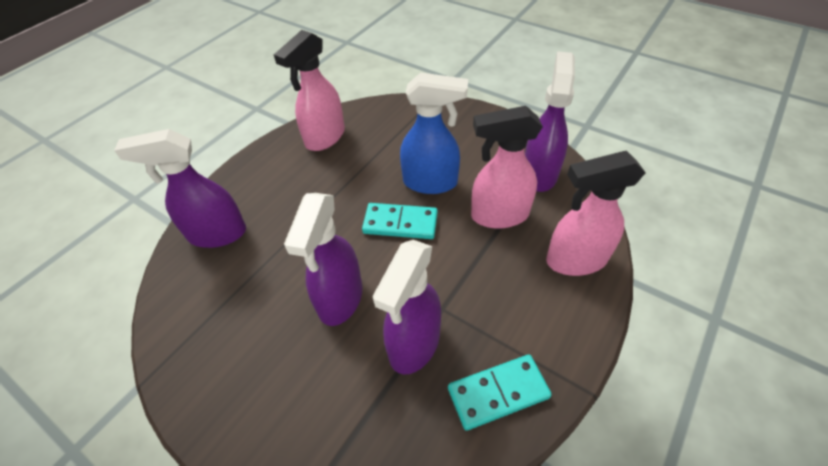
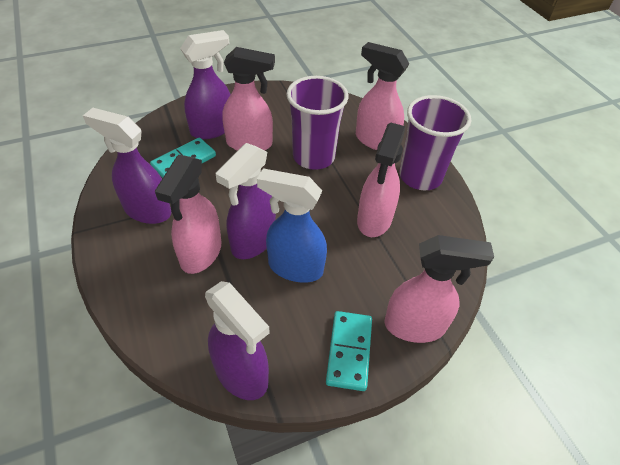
pink spray bottle: [274,30,345,151] [471,106,543,229] [546,151,646,276] = 3 -> [155,155,221,274] [222,47,275,151] [356,42,409,150] [357,123,405,237] [384,235,494,343] = 5
purple cup: none = 0 -> [286,76,349,170] [400,95,471,190] = 2

